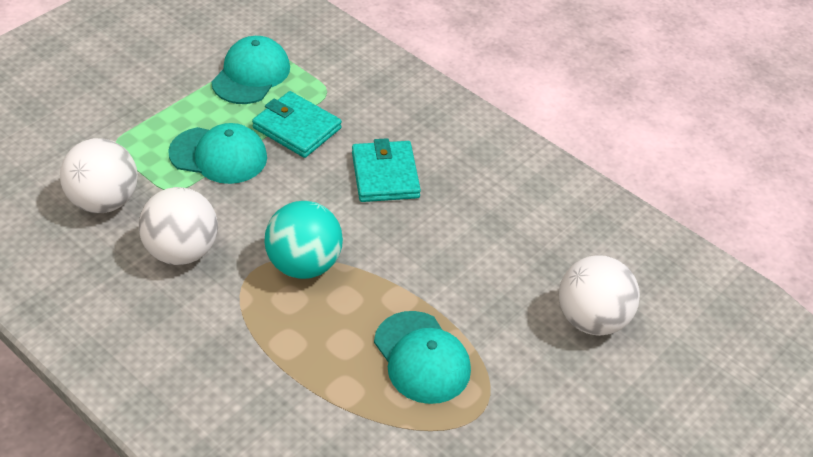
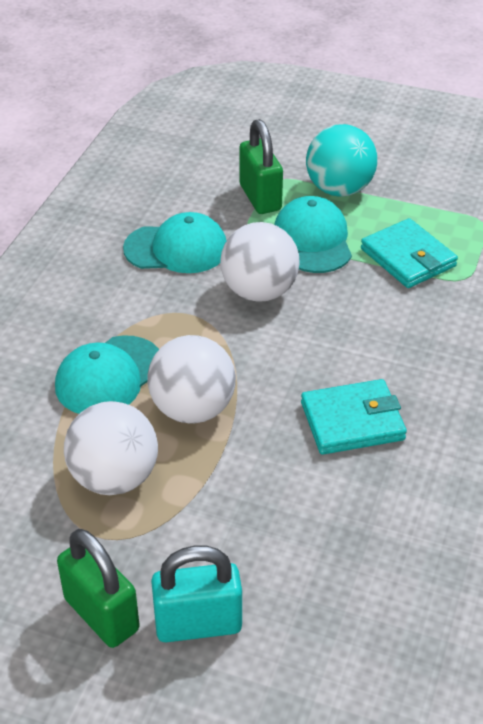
green padlock: none = 0 -> [57,529,140,648] [239,119,283,214] = 2
turquoise padlock: none = 0 -> [151,546,242,642] = 1

